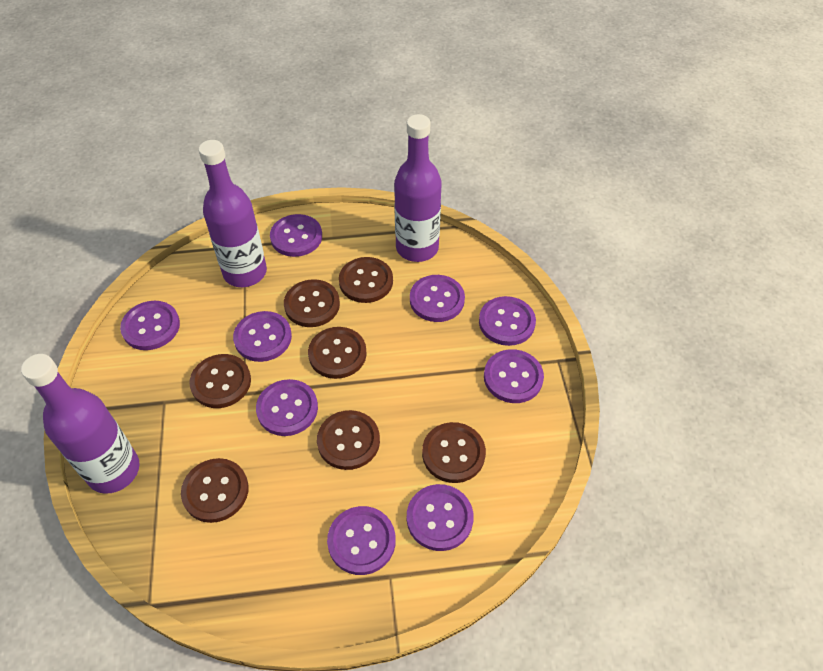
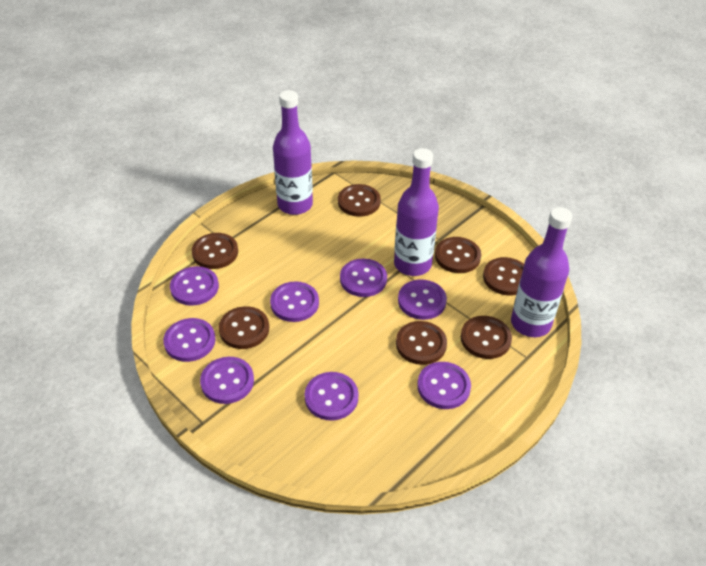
purple button: [120,301,180,350] [233,311,292,362] [256,379,318,436] [270,214,322,257] [327,506,396,575] [407,484,474,551] [410,275,465,322] [479,296,536,346] [484,349,544,403] = 9 -> [163,318,216,362] [170,266,219,306] [200,357,254,404] [270,281,319,322] [305,372,359,421] [340,259,387,297] [398,280,447,320] [417,362,471,409] = 8

